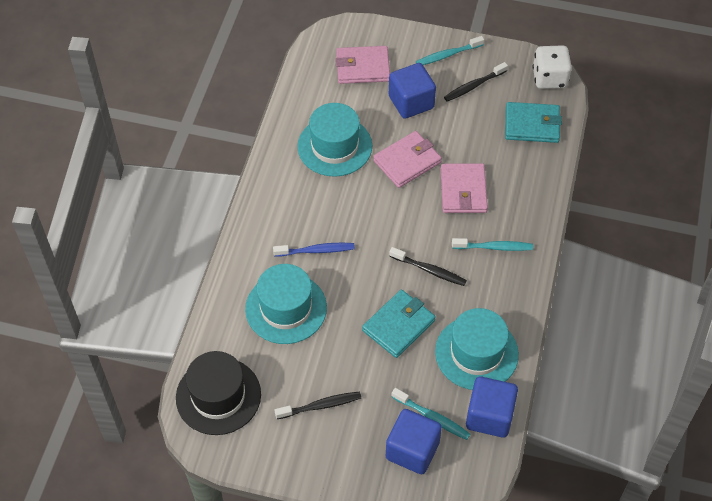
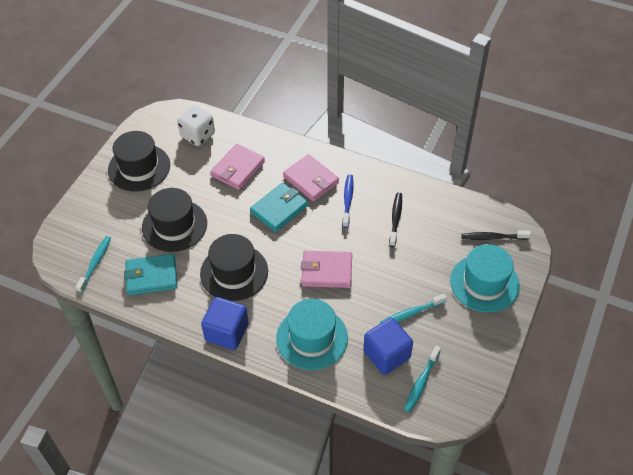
black hat: [176,351,261,435] = 1 -> [108,131,170,191] [142,188,207,252] [200,234,268,301] = 3
black toothbrush: [275,392,361,419] [389,247,467,286] [444,62,508,102] = 3 -> [389,192,402,247] [461,230,531,240] = 2
blue cube: [386,409,442,474] [389,63,436,119] [466,376,518,438] = 3 -> [201,297,249,350] [363,318,413,375] = 2
turquoise hat: [245,264,327,344] [297,103,372,177] [435,308,519,390] = 3 -> [276,299,348,370] [450,244,520,313] = 2

